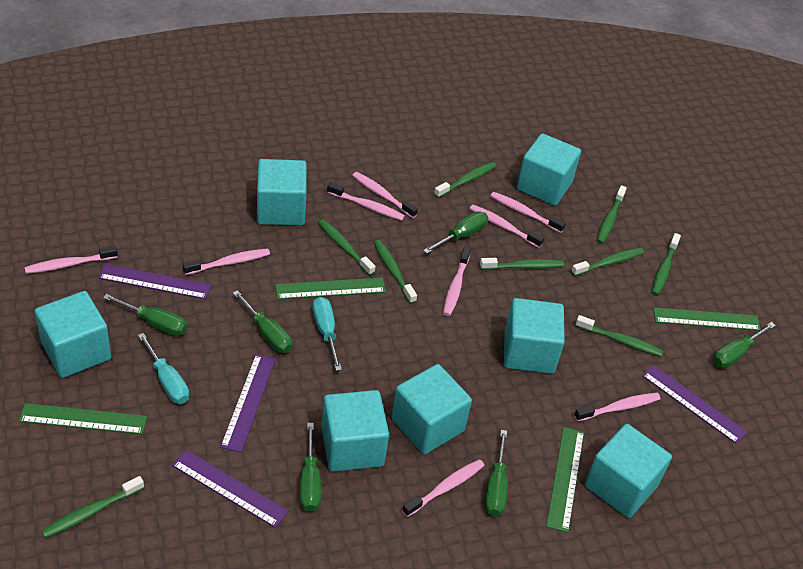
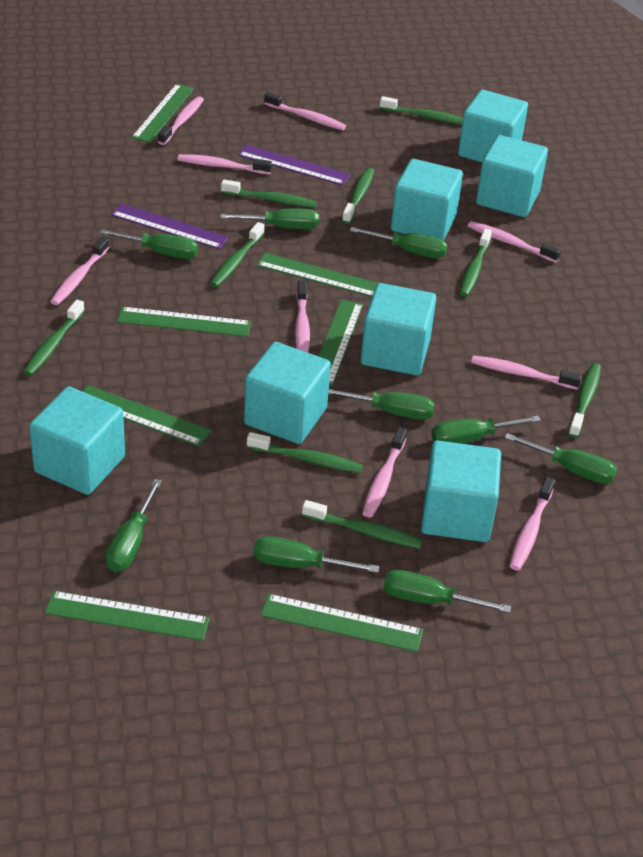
green ruler: [19,403,147,434] [275,278,386,299] [546,427,584,532] [653,307,761,331] = 4 -> [45,591,210,641] [82,385,211,446] [117,307,251,337] [132,84,194,143] [257,253,378,297] [261,594,423,652] [318,299,363,386] = 7
green screwdriver: [103,294,187,336] [233,290,292,353] [300,423,321,512] [423,211,488,254] [485,430,508,516] [713,322,776,368] = 6 -> [100,229,198,259] [105,479,162,572] [220,209,319,229] [254,536,379,573] [328,389,434,420] [350,227,448,258] [383,570,511,613] [431,416,541,444] [504,433,617,484] = 9
purple ruler: [98,264,211,299] [172,450,288,528] [220,354,276,452] [642,365,748,444] = 4 -> [111,203,229,249] [238,144,351,186] = 2
turquoise screwdriver: [138,333,189,404] [312,297,342,371] = 2 -> none = 0

